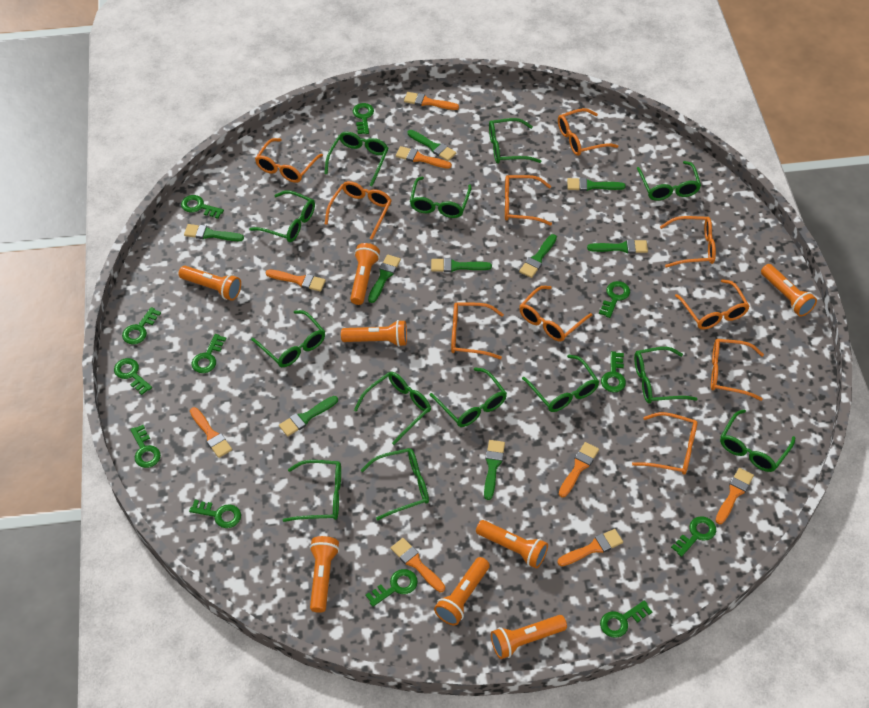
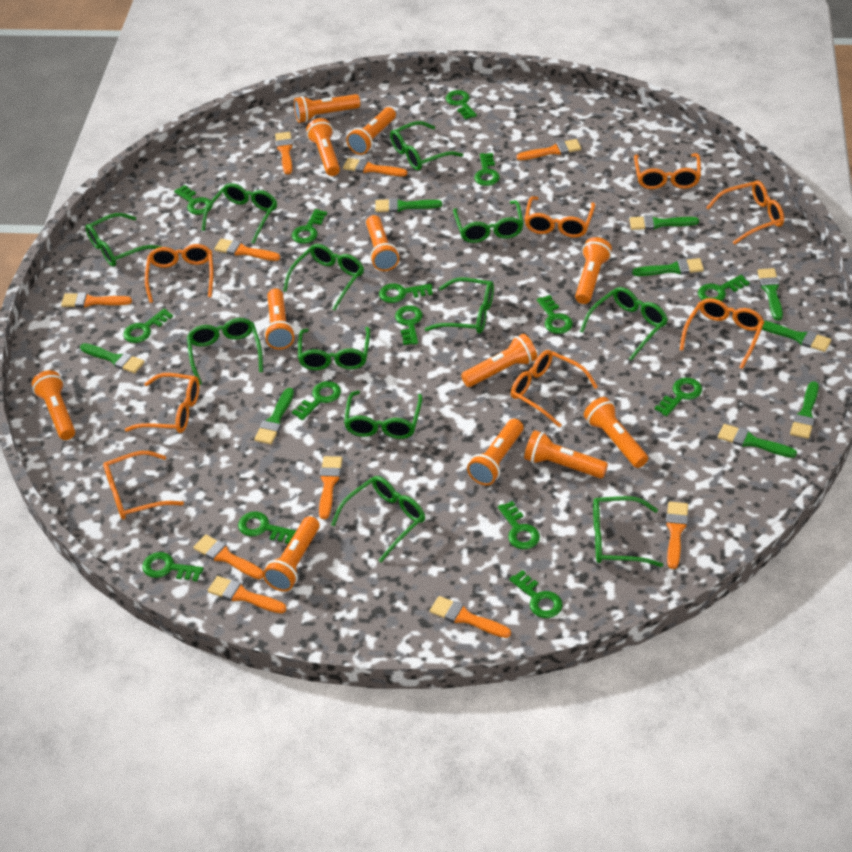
green glasses: [249,190,315,242] [251,310,325,367] [283,460,341,522] [325,132,388,186] [354,372,431,445] [361,448,429,521] [410,177,472,218] [430,368,507,427] [489,118,541,164] [522,354,599,412] [634,347,697,403] [637,161,701,201] [720,410,795,472] = 13 -> [85,213,162,267] [187,318,263,385] [202,183,277,244] [283,244,364,311] [298,327,370,370] [331,476,425,563] [344,390,423,439] [390,121,463,170] [425,278,494,334] [453,200,524,243] [580,287,668,361] [593,496,663,567] = 12
green key: [114,358,152,395] [122,307,161,344] [130,425,161,468] [181,195,224,219] [189,500,241,528] [192,334,226,373] [353,103,374,134] [366,569,418,607] [599,281,630,318] [600,600,652,638] [601,351,626,392] [671,516,716,557] = 12 -> [123,308,173,343] [142,552,204,582] [174,185,213,215] [238,511,296,544] [292,209,327,244] [292,381,341,420] [379,283,433,303] [395,305,423,345] [446,90,477,120] [474,153,500,186] [498,501,540,549] [509,570,563,618] [537,295,573,334] [655,378,702,416] [698,275,750,301] = 15
orange brush: [190,407,232,458] [266,269,326,292] [391,538,445,592] [396,146,452,169] [404,92,459,110] [557,529,623,566] [559,442,599,498] [715,468,754,524] = 8 -> [61,292,132,308] [193,534,264,579] [208,576,286,613] [214,239,280,261] [275,132,293,174] [319,456,342,519] [343,158,407,176] [430,596,511,638] [517,139,581,160] [666,502,688,569] = 10
orange flashlight: [179,266,241,301] [310,536,339,613] [341,320,407,347] [350,243,380,305] [434,557,490,625] [476,520,548,568] [491,615,567,659] [761,264,817,317] = 8 -> [32,370,75,440] [263,516,320,591] [264,288,295,350] [294,94,360,123] [306,118,340,176] [346,107,396,155] [366,215,399,271] [461,334,537,387] [467,419,523,485] [524,430,608,479] [575,237,612,304] [584,397,648,468] = 12
orange glasses: [255,138,323,183] [325,181,392,240] [451,302,504,359] [505,175,552,225] [519,286,592,341] [558,108,618,156] [632,412,697,475] [660,216,716,268] [675,279,750,330] [711,339,764,401] = 10 -> [103,451,184,520] [125,373,199,433] [145,244,213,303] [511,350,598,428] [524,196,595,238] [634,153,701,189] [680,298,764,369] [706,180,784,245] = 8

